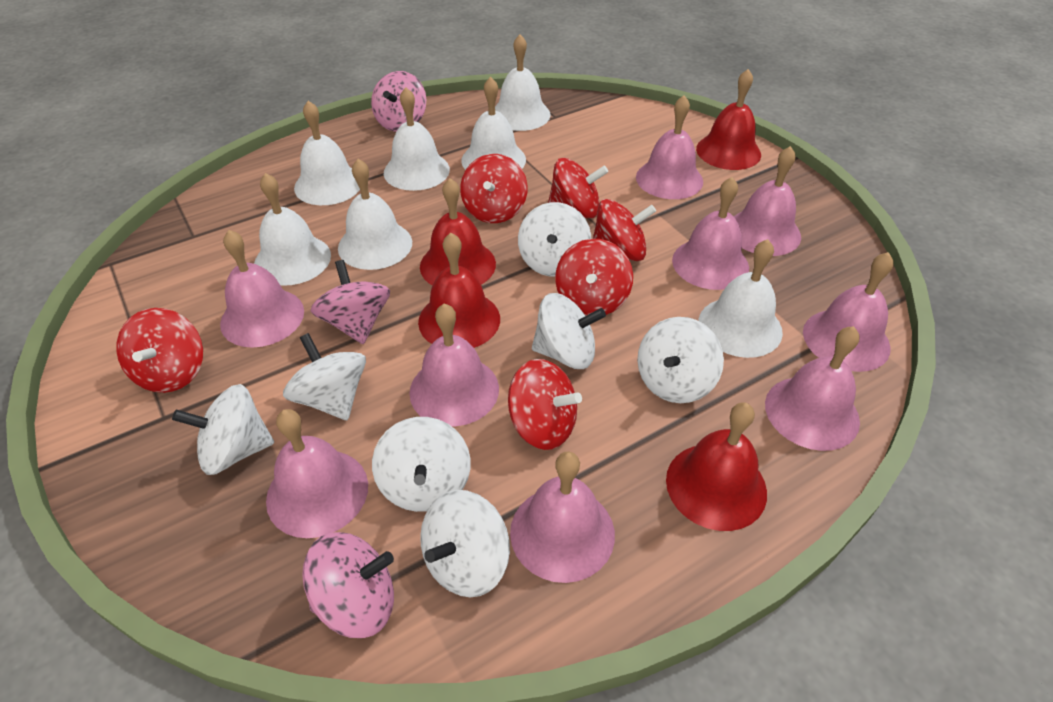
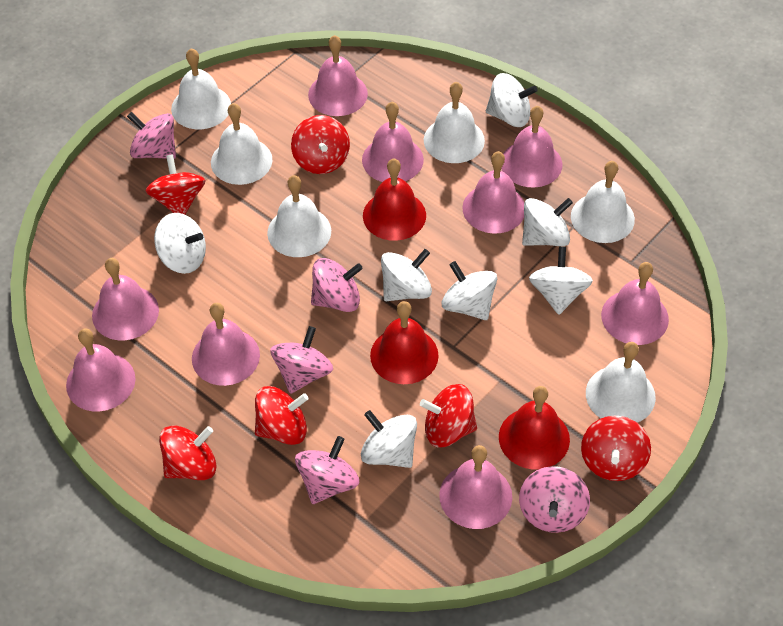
pink spinning top: [302,532,394,638] [311,260,390,344] [371,71,426,132] = 3 -> [127,112,176,159] [270,326,333,394] [295,436,359,504] [311,258,363,312] [519,466,590,533] = 5
red bell: [418,233,500,348] [420,178,496,286] [666,402,767,531] [696,69,761,170] = 4 -> [363,159,426,241] [370,301,439,384] [499,386,570,469] = 3
white bell: [254,173,331,286] [294,101,360,205] [338,159,412,270] [384,87,450,191] [461,77,526,170] [495,35,550,131] [699,239,783,358] = 7 -> [171,48,231,129] [211,103,272,185] [267,175,331,257] [424,82,485,163] [571,161,635,243] [586,342,656,423] = 6

